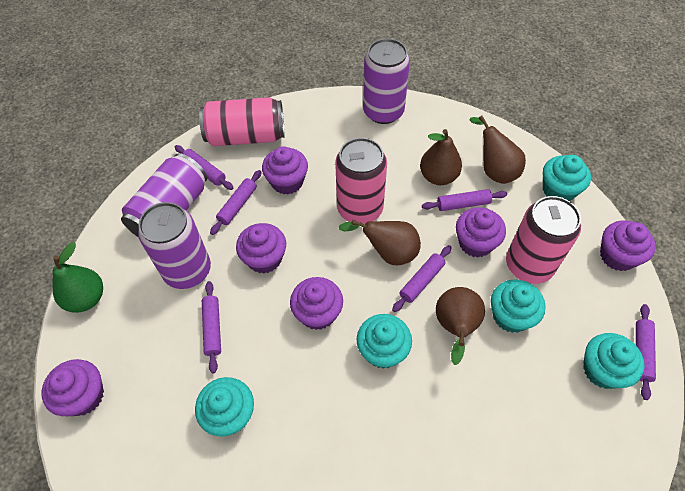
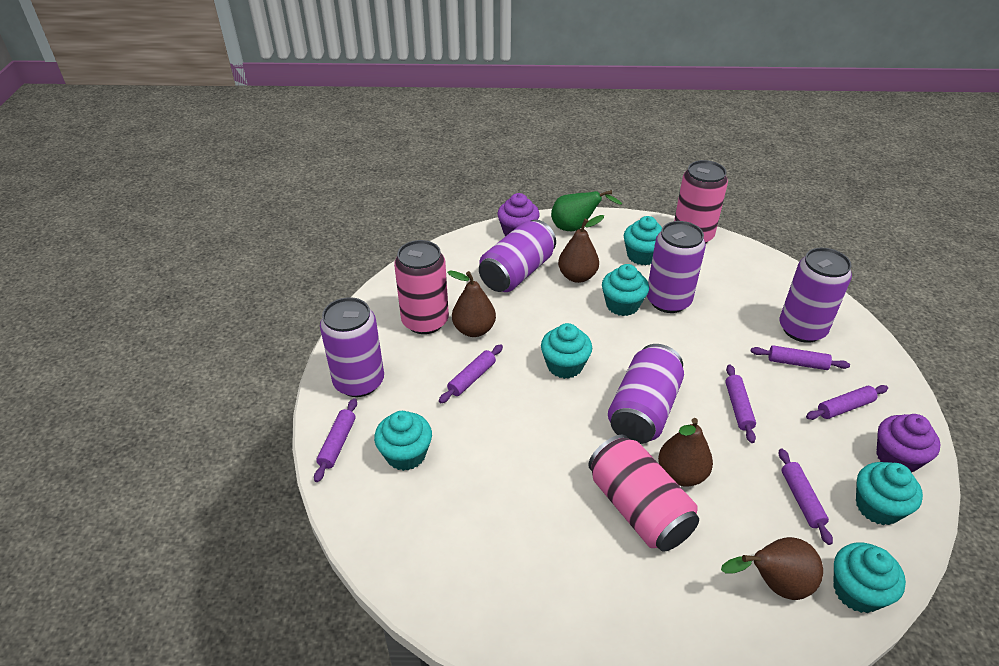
purple can: [121,153,207,237] [138,202,211,289] [363,38,410,124] = 3 -> [320,297,384,397] [479,220,556,292] [608,344,684,444] [647,221,706,313] [779,248,852,343] = 5
purple cupcake: [42,359,104,416] [236,223,286,274] [262,146,308,194] [290,277,343,330] [456,207,506,257] [600,220,656,271] = 6 -> [497,193,540,236] [876,414,941,473] = 2
turquoise cupcake: [195,377,254,437] [357,314,412,369] [491,279,546,333] [543,155,591,201] [583,333,645,389] = 5 -> [374,411,432,471] [541,323,592,379] [602,264,649,316] [624,216,662,265] [834,542,906,613] [856,462,923,525] = 6

